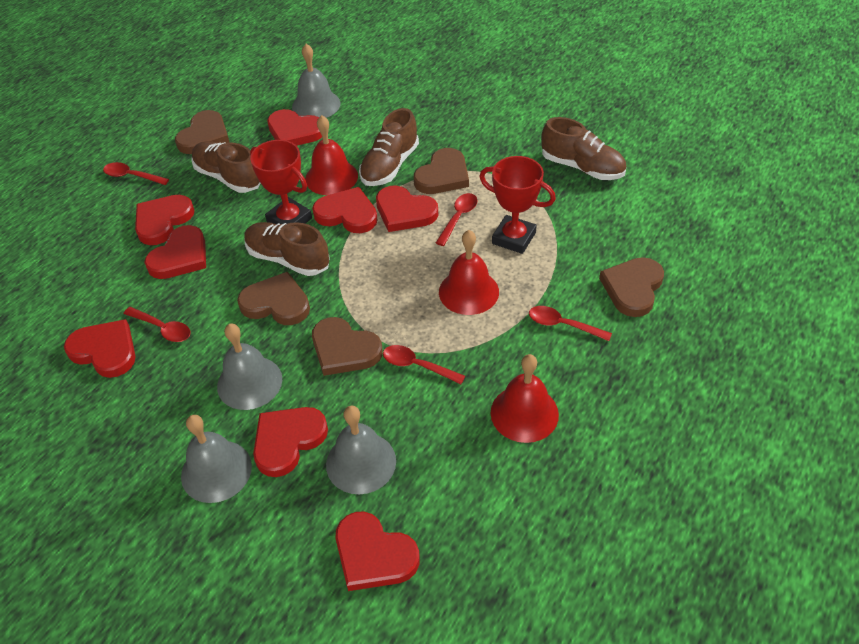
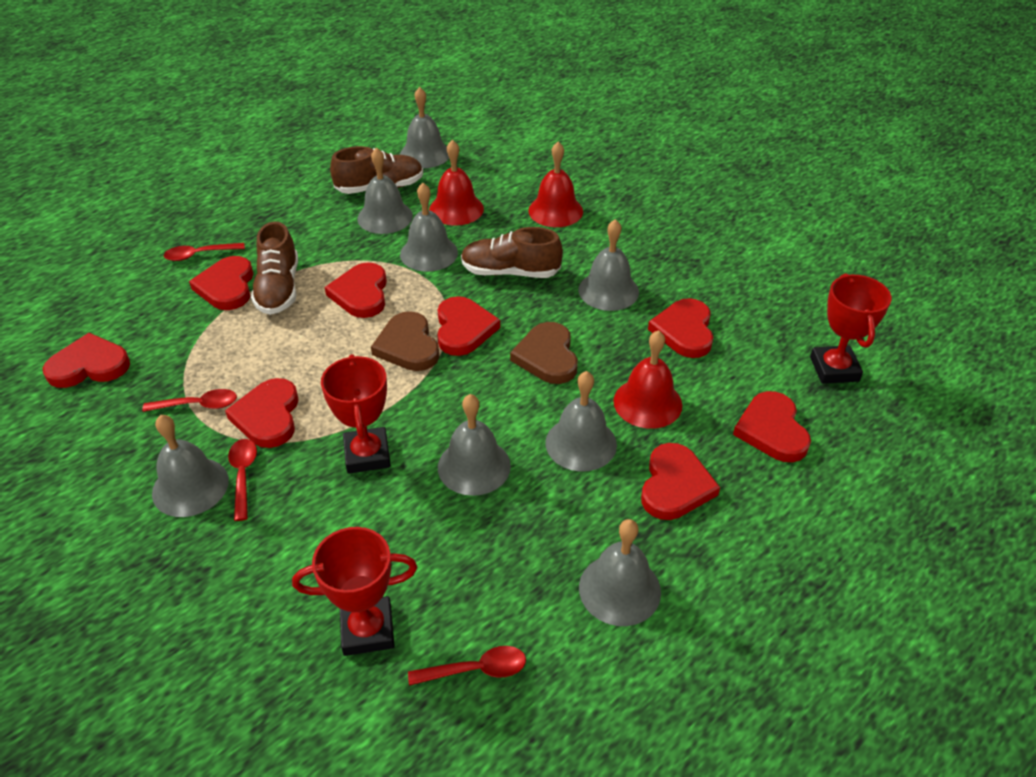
brown heart: [175,110,229,154] [237,272,310,325] [312,317,383,376] [414,148,469,194] [599,257,664,317] = 5 -> [371,311,440,371] [510,322,578,384] = 2
brown shoe: [191,141,261,193] [244,222,330,276] [359,108,419,186] [541,117,626,180] = 4 -> [251,222,298,315] [330,146,423,194] [461,227,563,278] = 3
grey bell: [181,415,252,503] [217,324,282,410] [292,44,340,118] [326,405,396,494] = 4 -> [152,415,229,517] [357,147,413,234] [400,87,449,168] [400,183,458,272] [438,394,511,496] [545,371,617,471] [579,219,639,311] [579,519,661,626] = 8
red spoon: [103,162,169,185] [124,307,191,342] [383,345,465,384] [436,193,477,246] [529,306,612,341] = 5 -> [142,389,237,412] [164,243,245,261] [228,439,257,521] [408,646,526,686] = 4
red trophy: [250,140,312,224] [479,156,556,254] = 2 -> [292,527,417,656] [321,354,391,474] [810,273,892,384] = 3

